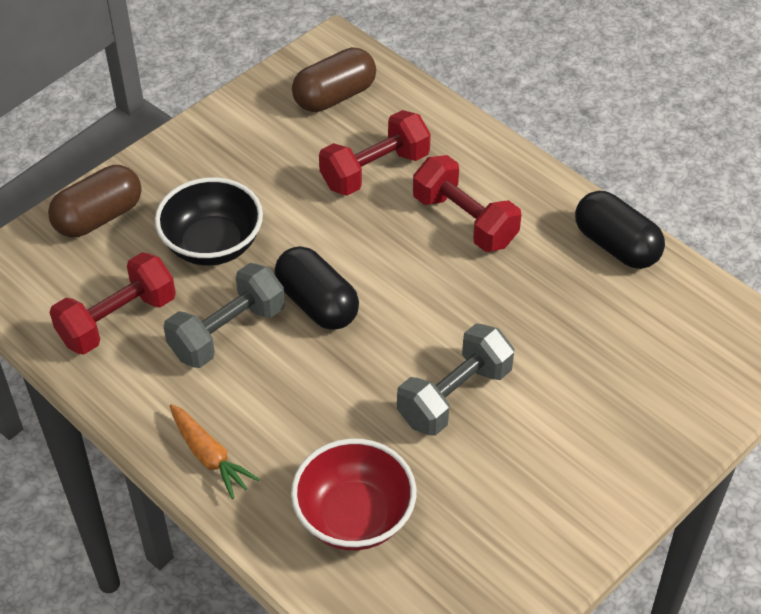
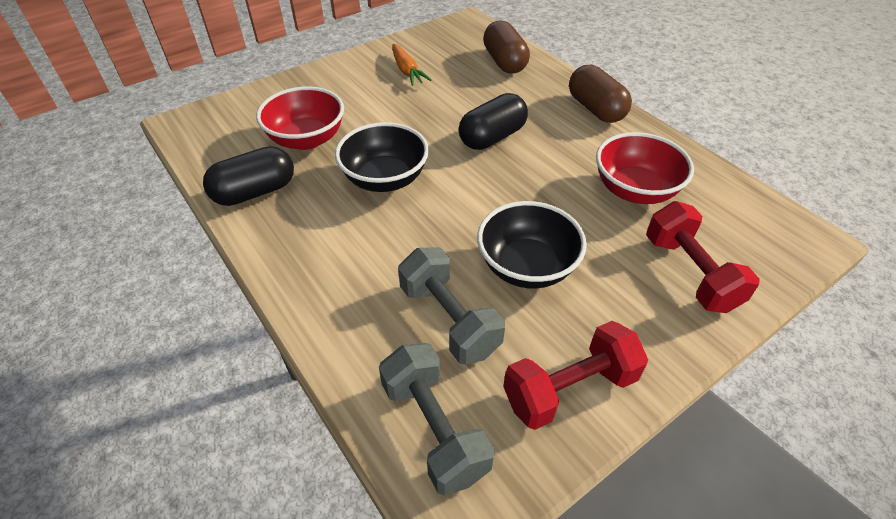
black bowl: [155,177,263,266] = 1 -> [335,122,429,192] [477,201,587,289] = 2
red bowl: [291,439,416,550] = 1 -> [256,86,344,150] [596,132,694,204] = 2
red dumbbell: [49,252,176,355] [319,110,431,196] [413,155,521,252] = 3 -> [503,321,648,430] [646,201,760,313] = 2

